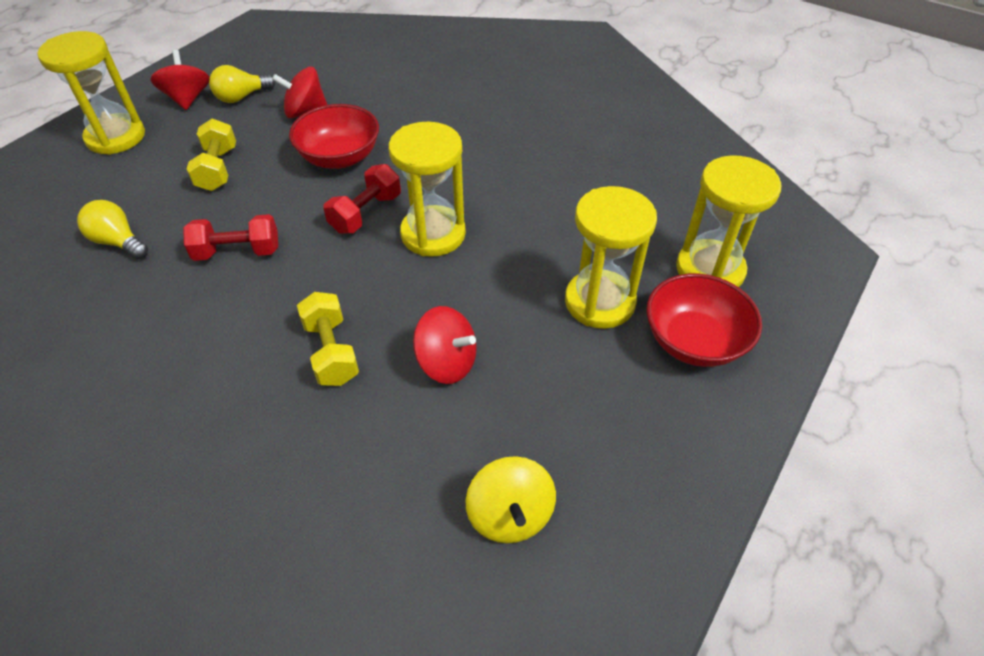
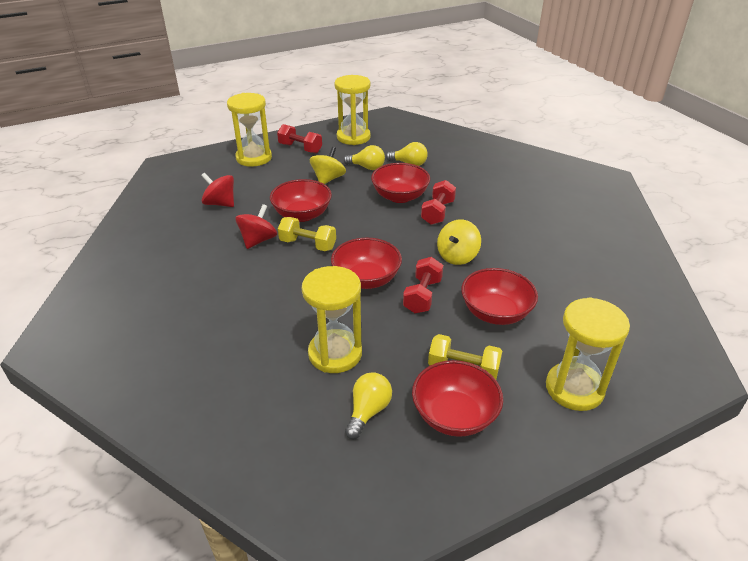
red bowl: [289,104,379,169] [646,273,762,367] = 2 -> [270,179,332,222] [331,238,402,289] [371,163,430,203] [412,360,503,437] [461,268,538,325] = 5
red dumbbell: [183,214,278,261] [323,164,401,234] = 2 -> [277,124,322,153] [403,257,443,313] [421,180,456,225] = 3
red spinning top: [150,50,210,110] [272,67,327,118] [413,306,477,384] = 3 -> [201,173,234,207] [235,204,277,249] = 2
yellow light bulb: [77,200,148,259] [209,65,275,103] = 2 -> [343,145,385,170] [345,372,392,439] [386,142,428,166] = 3
yellow spinning top: [466,456,556,543] = 1 -> [310,147,346,184] [437,220,481,265] = 2

